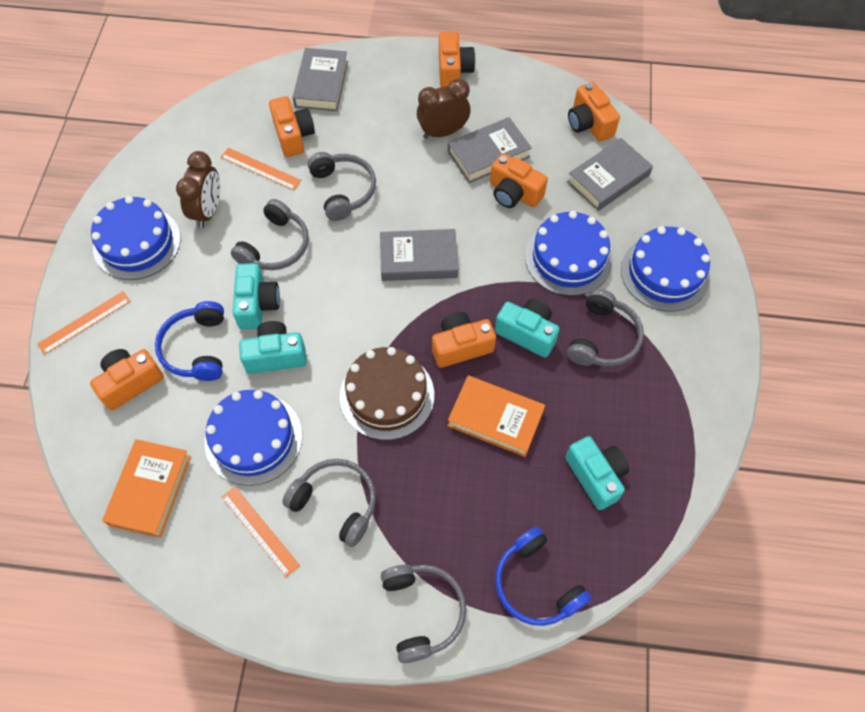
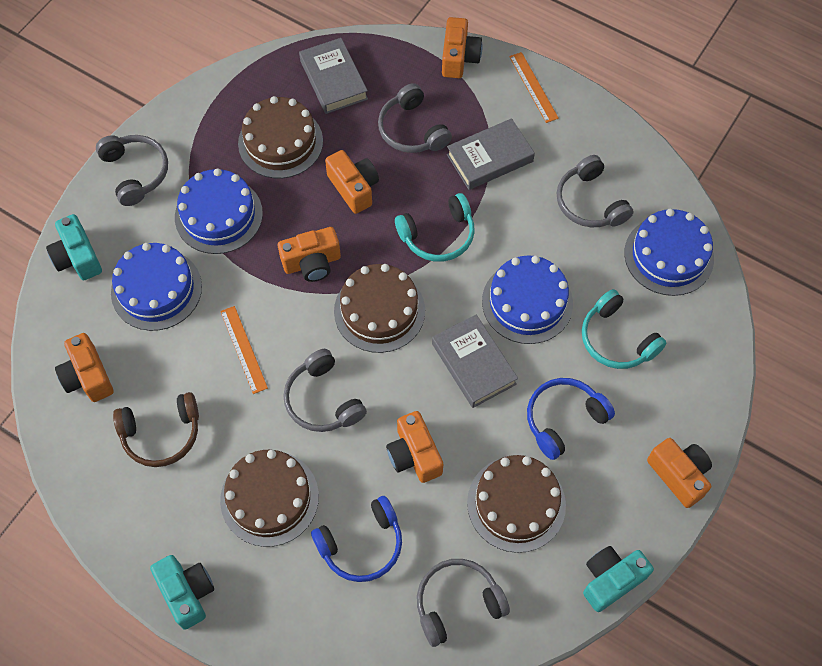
brown cake: [340,347,434,440] = 1 -> [220,450,319,547] [238,96,323,178] [334,264,425,353] [467,455,566,553] = 4
brown clock: [176,151,220,228] [417,78,471,139] = 2 -> none = 0
brown headphones: none = 0 -> [113,392,199,467] = 1
grey book: [292,48,348,111] [380,229,458,281] [448,117,532,183] [567,138,653,211] = 4 -> [299,38,368,114] [432,315,518,408] [447,118,535,190] = 3
orange book: [102,439,191,538] [448,375,545,457] = 2 -> none = 0
orange ruler: [37,291,131,355] [221,148,301,190] [222,486,300,577] = 3 -> [220,306,268,394] [509,52,559,123] = 2
turquoise camera: [233,263,280,330] [239,321,307,374] [495,299,560,357] [565,436,629,510] = 4 -> [46,214,102,280] [150,555,214,630] [583,546,654,612] = 3
turquoise headphones: none = 0 -> [395,193,475,262] [582,289,666,369] = 2

